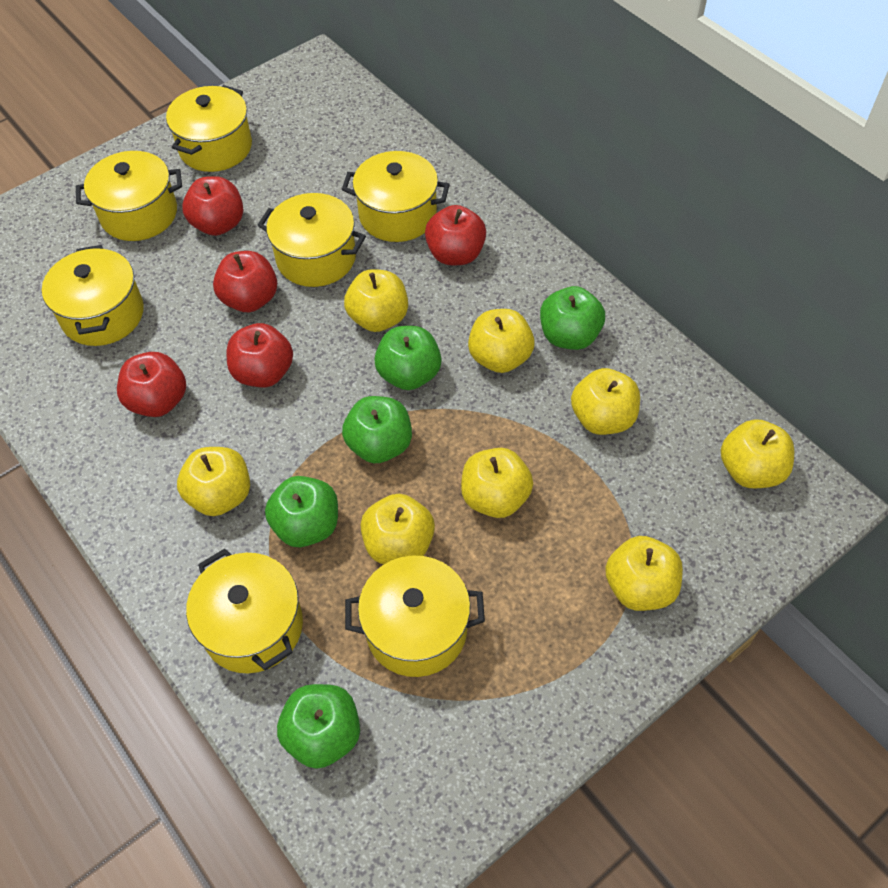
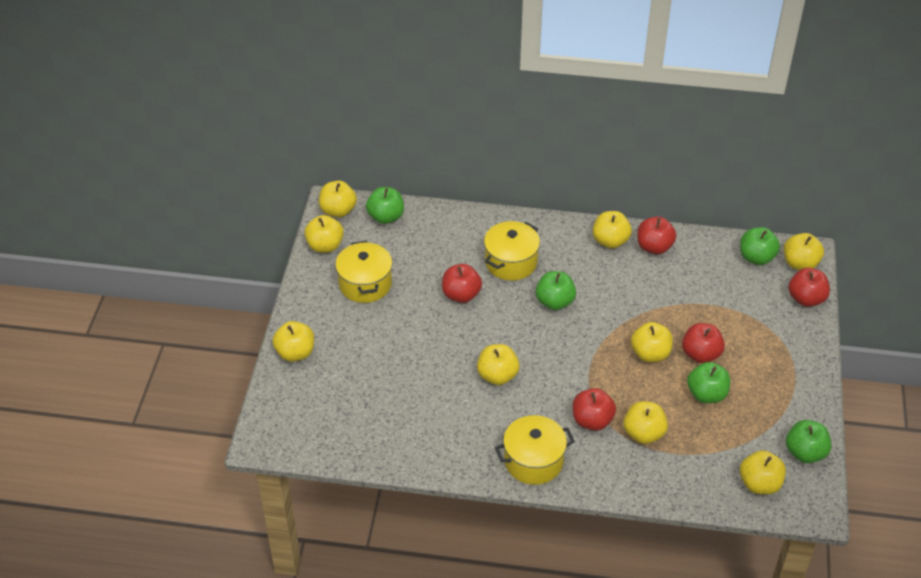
yellow apple: [177,447,250,516] [344,269,408,332] [361,494,435,564] [461,448,533,518] [468,309,535,373] [571,368,640,435] [605,536,683,611] [721,419,794,488] = 8 -> [272,321,314,362] [304,215,344,253] [319,181,357,218] [477,344,519,385] [593,211,632,249] [623,401,668,444] [631,322,673,362] [740,450,786,494] [784,233,824,270] = 9
yellow pot: [42,245,144,346] [76,151,182,241] [166,85,252,172] [186,549,303,673] [258,193,366,287] [342,151,450,242] [345,556,485,677] = 7 -> [335,241,392,303] [484,221,540,281] [495,415,575,485] = 3

